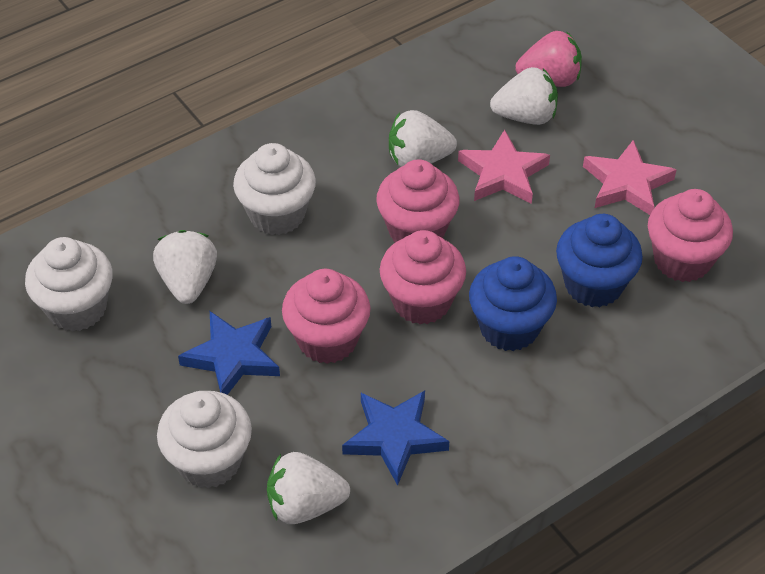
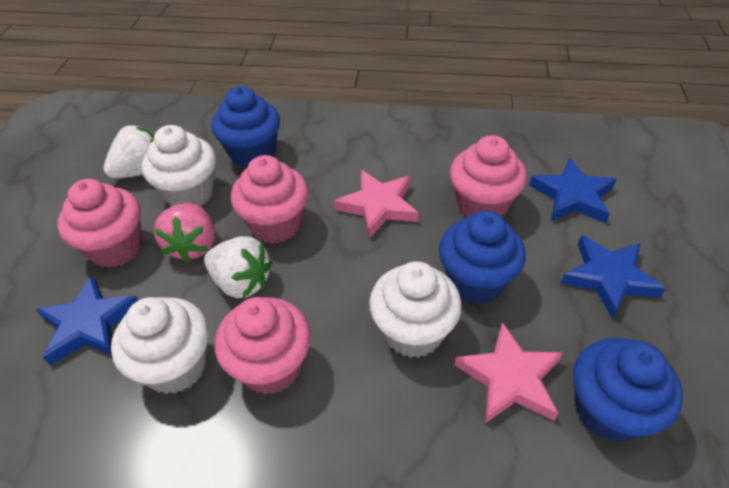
blue cupcake: [469,256,557,351] [556,214,643,307] = 2 -> [212,86,280,168] [439,211,526,304] [573,338,683,443] = 3
blue star: [178,311,280,395] [342,391,449,486] = 2 -> [36,275,138,365] [529,158,617,223] [561,235,666,319] = 3
white strawberry: [153,230,217,304] [267,452,350,524] [389,110,457,167] [490,67,558,125] = 4 -> [104,125,154,178] [204,236,273,298] = 2

